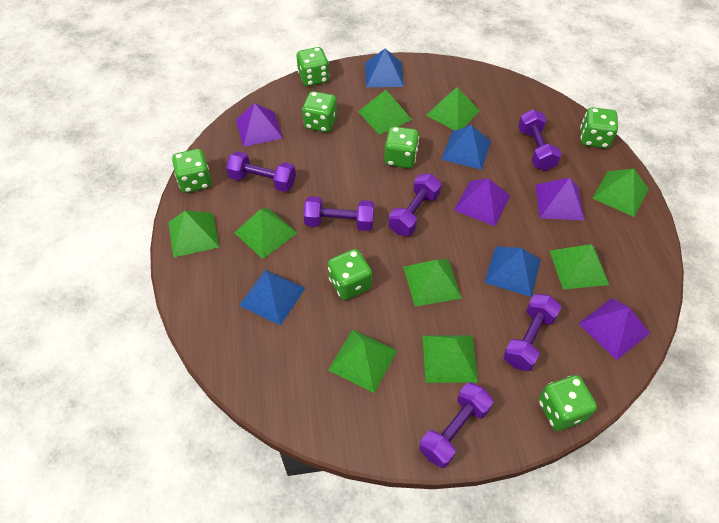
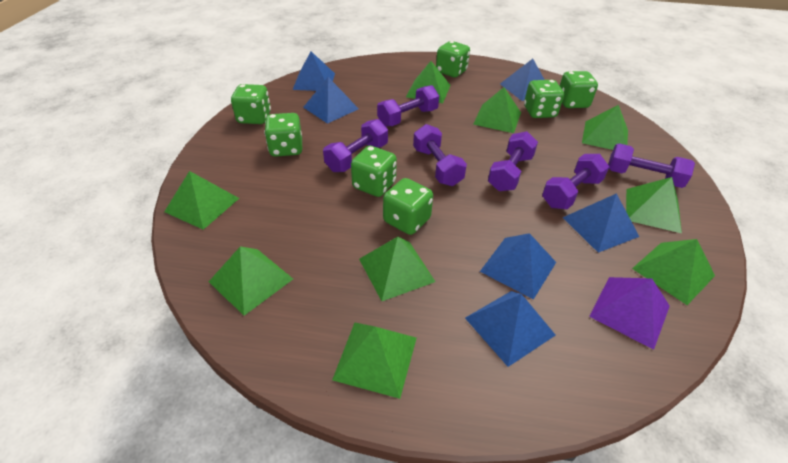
blue pyramid: [239,270,305,326] [365,48,404,87] [441,125,491,170] [484,246,541,297] = 4 -> [293,52,335,91] [303,77,359,124] [465,291,556,367] [480,233,556,300] [500,59,545,101] [563,193,639,253] = 6
purple pyramid: [236,103,283,147] [454,178,510,226] [535,177,584,220] [578,298,650,360] = 4 -> [589,277,670,350] = 1

